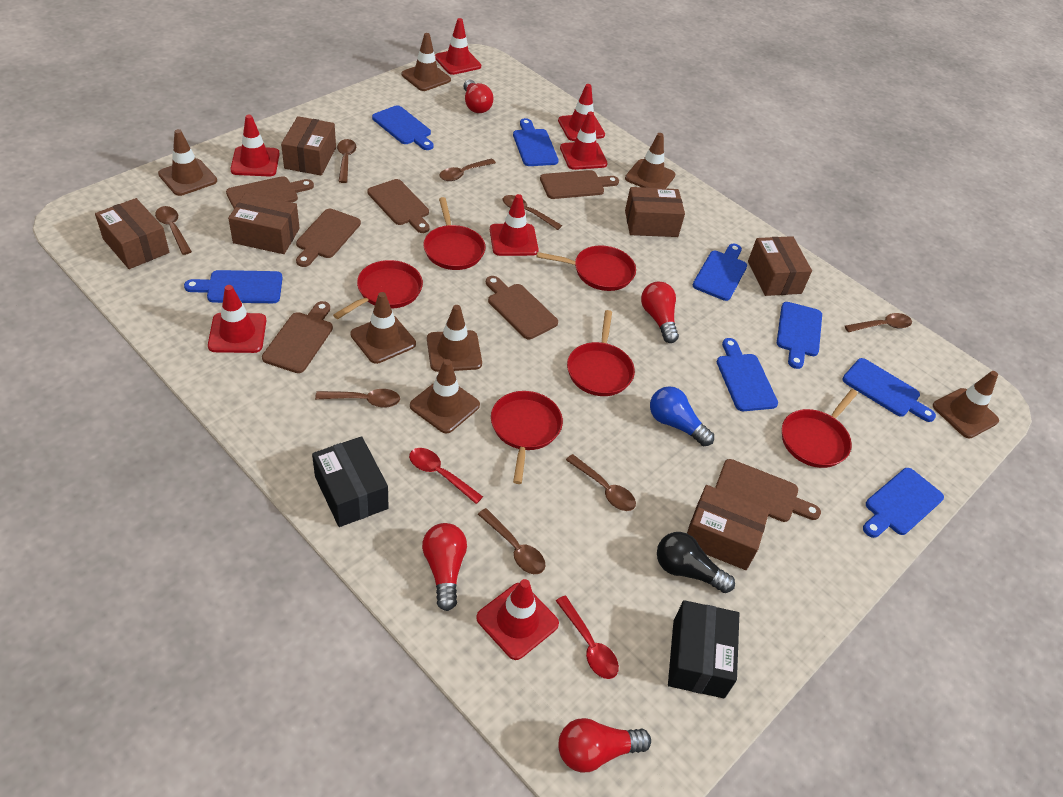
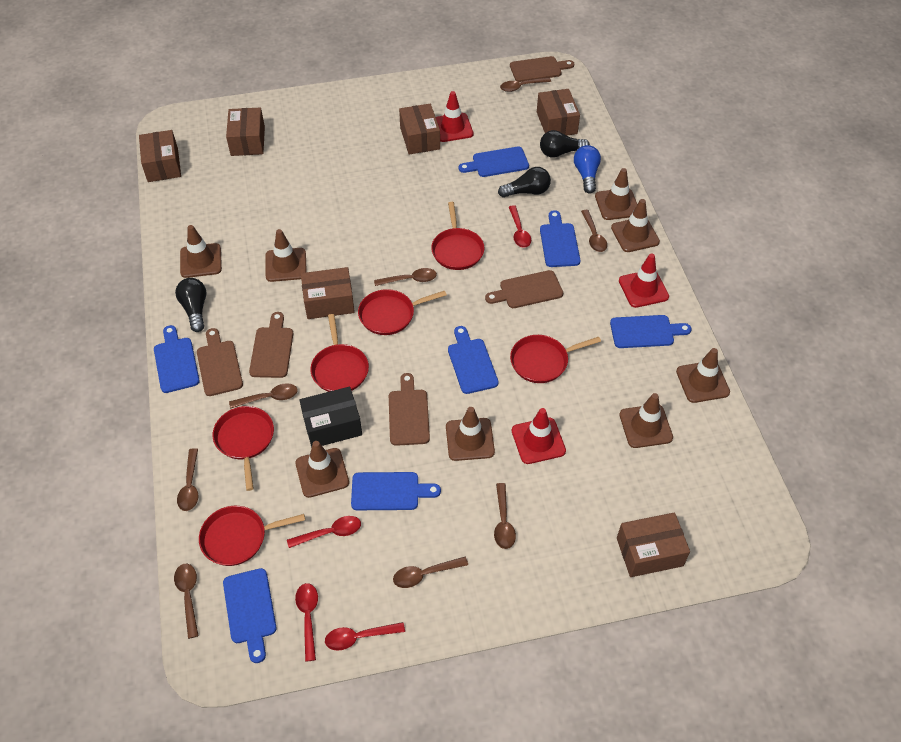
black box: [312,436,389,527] [668,600,739,698] = 2 -> [299,387,362,448] = 1
black light bulb: [657,532,735,593] = 1 -> [175,278,207,332] [498,167,551,198] [540,130,590,158] = 3
blue cutting board: [184,270,283,303] [372,105,434,150] [513,118,559,166] [693,244,747,301] [717,338,778,411] [777,302,822,369] [842,358,936,422] [863,468,944,538] = 8 -> [154,325,200,393] [223,568,276,663] [351,472,441,510] [448,326,499,394] [458,146,529,177] [540,210,580,267] [610,315,692,348] = 7
brown cutting board: [226,176,314,209] [262,301,333,373] [296,209,361,267] [368,179,430,233] [486,276,558,339] [540,170,619,199] [715,459,821,522] = 7 -> [197,328,243,396] [249,312,293,378] [389,373,430,446] [485,270,563,308] [510,56,574,82] = 5
brown traffic cone: [158,129,217,196] [350,292,416,364] [402,33,451,91] [410,359,480,433] [427,305,482,372] [625,133,675,188] [933,371,999,438] = 7 -> [180,225,222,278] [265,229,307,282] [295,441,349,498] [446,407,495,461] [595,168,637,220] [611,199,660,252] [619,393,673,448] [676,348,730,403] = 8
red light bulb: [422,523,467,611] [463,79,494,113] [558,718,651,772] [641,281,679,343] = 4 -> none = 0
red spoon: [409,448,483,504] [556,596,619,679] = 2 -> [287,516,361,548] [295,583,318,662] [325,622,405,651] [509,205,531,248] = 4
red traffic cone: [208,285,267,353] [230,115,280,176] [435,18,481,75] [476,579,559,660] [490,194,539,256] [558,84,605,141] [560,112,608,170] = 7 -> [436,91,474,142] [512,408,566,464] [619,253,669,308] = 3

